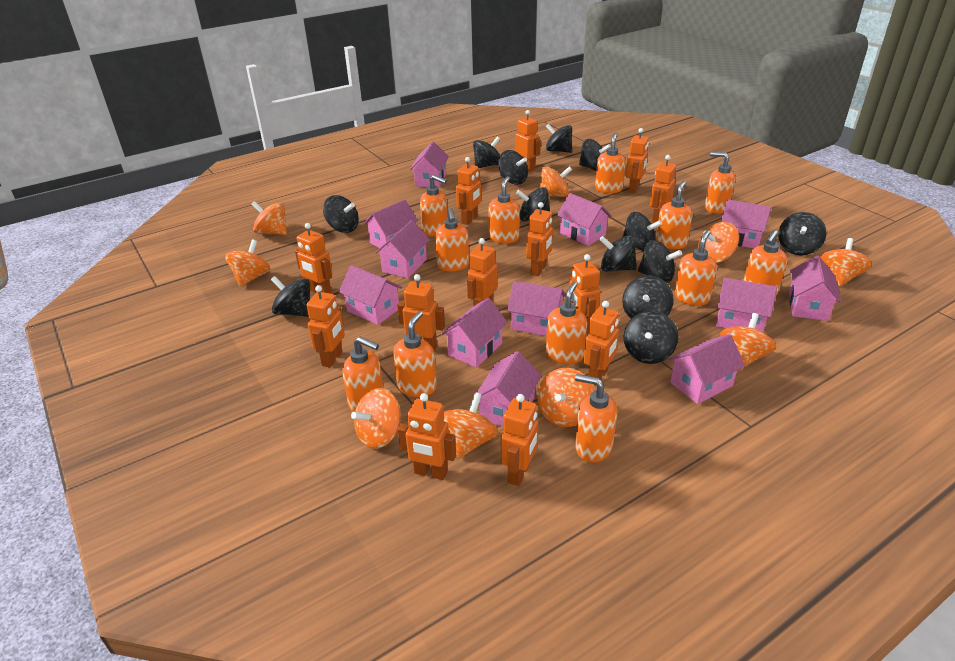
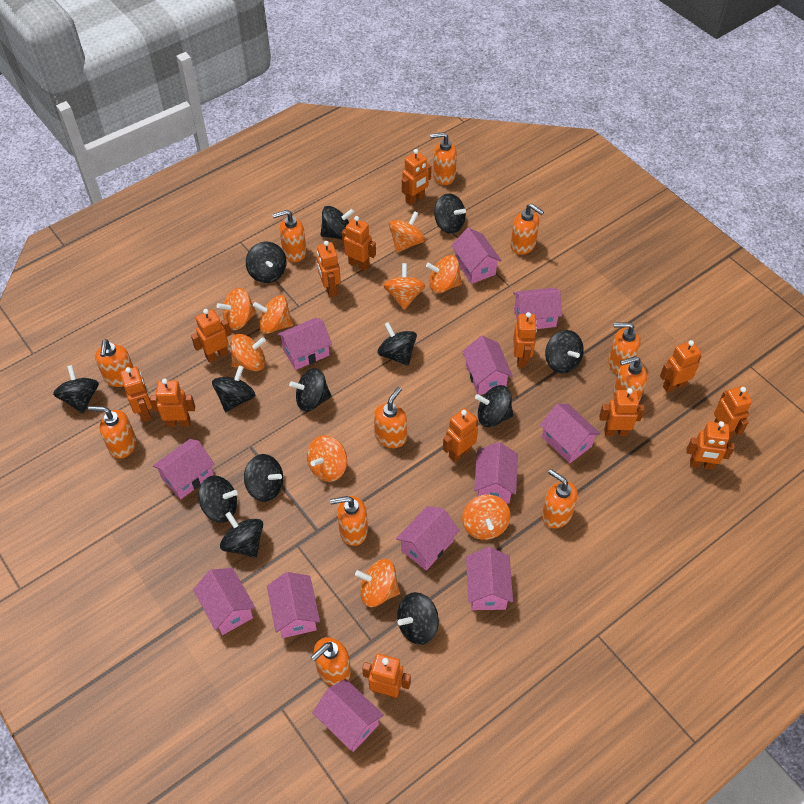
orange soap dispenser: [342,337,383,412] [393,311,437,397] [420,175,448,236] [435,208,469,272] [488,176,520,244] [546,282,587,364] [575,374,617,462] [595,132,626,193] [656,181,693,249] [675,230,717,306] [705,152,735,214] [743,230,787,295] = 12 -> [88,406,136,459] [95,339,133,387] [273,210,306,262] [311,637,351,686] [330,496,368,546] [374,387,407,448] [430,132,457,185] [511,204,544,255] [542,469,578,528] [608,322,641,374] [613,356,647,402] = 11

